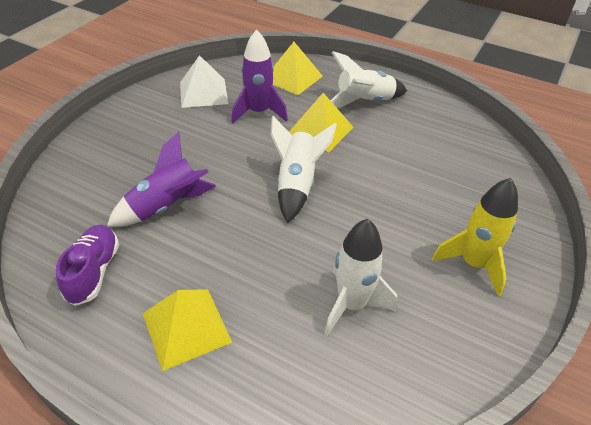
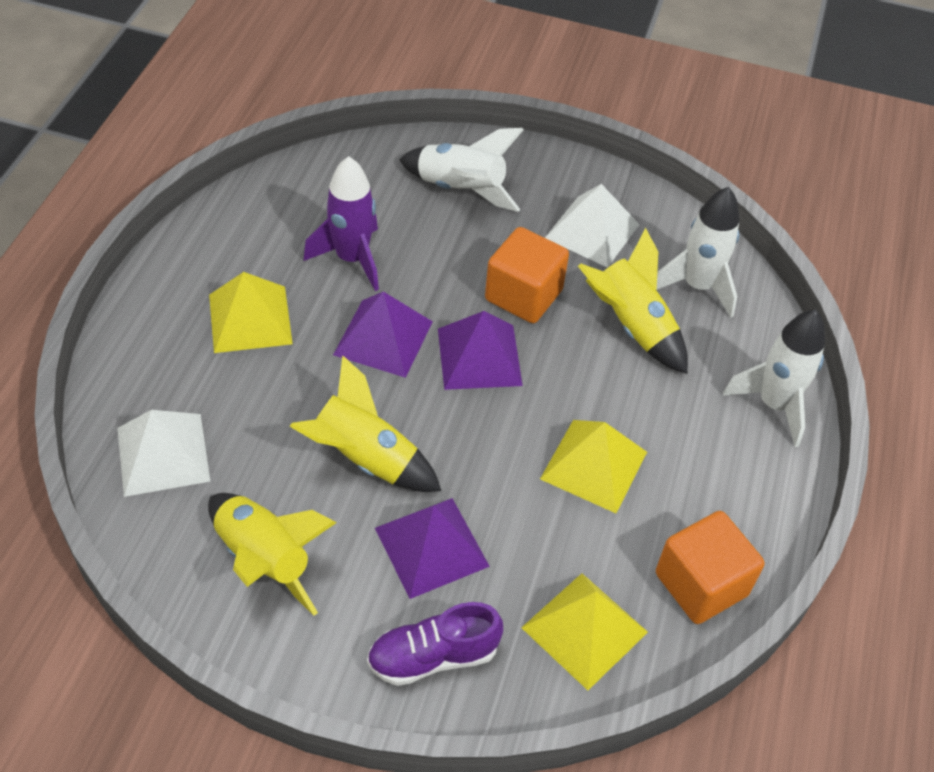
orange cube: none = 0 -> [485,227,569,323] [656,511,764,624] = 2
purple pyramid: none = 0 -> [333,292,433,378] [375,498,490,599] [438,311,523,390] = 3
purple rocket: [107,132,216,227] [231,29,288,124] = 2 -> [304,156,379,291] = 1
white pyramid: [180,55,228,108] = 1 -> [117,410,210,497] [545,184,640,268] = 2
yellow rocket: [432,178,518,296] = 1 -> [208,493,337,616] [290,355,441,492] [578,228,688,374] = 3

